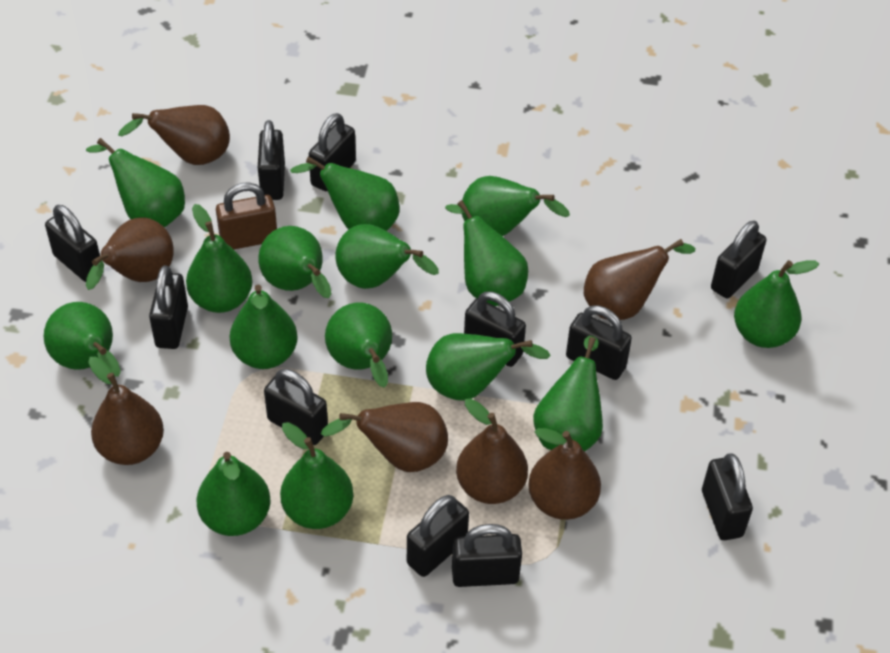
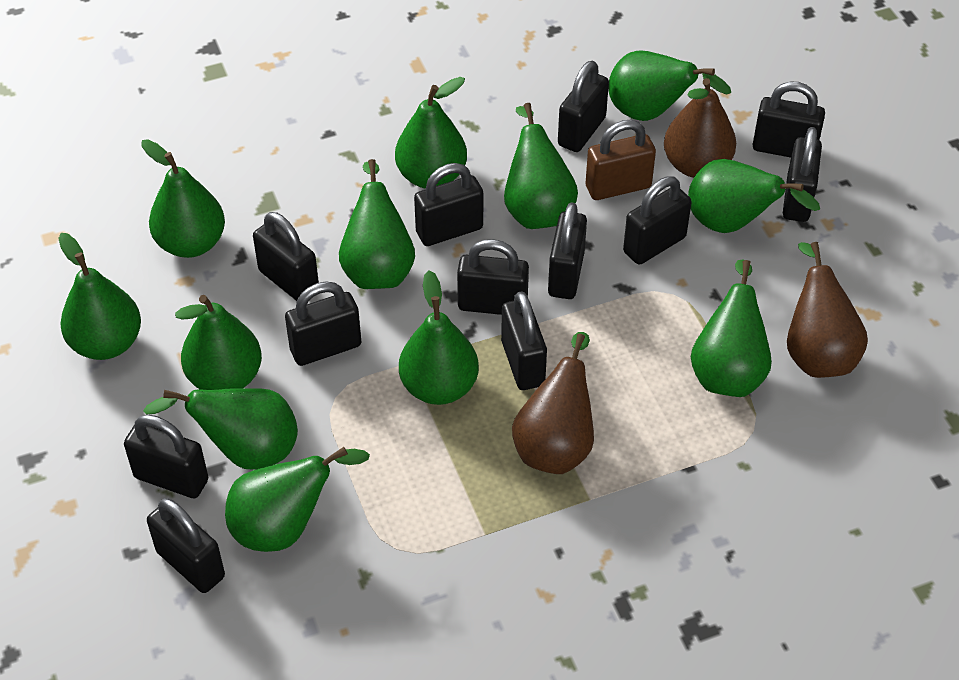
black padlock: [45,205,100,282] [149,265,188,349] [258,120,285,200] [264,369,328,445] [309,113,356,191] [407,495,469,577] [452,524,522,587] [464,292,526,367] [566,306,632,380] [702,453,753,540] [711,221,766,299] = 11 -> [124,415,208,498] [147,498,225,593] [253,212,319,301] [285,281,361,366] [414,163,483,246] [457,239,529,315] [501,291,547,390] [548,202,587,299] [558,61,609,152] [623,176,692,265] [752,82,825,157] [783,127,822,222] = 12
brown pear: [86,217,174,290] [88,357,164,465] [118,105,230,165] [321,402,448,472] [456,398,528,504] [528,428,601,520] [584,239,695,320] = 7 -> [512,332,594,474] [664,78,736,178] [787,242,868,378] = 3
green pear: [44,302,121,377] [86,138,185,227] [186,204,252,313] [197,452,271,536] [229,285,298,369] [258,226,332,298] [280,422,353,529] [290,156,400,231] [325,303,392,388] [335,224,439,289] [426,333,551,401] [445,200,528,306] [462,176,570,236] [533,336,603,452] [734,260,819,348] = 15 -> [58,233,141,360] [141,139,225,258] [143,388,298,470] [175,295,262,390] [225,447,370,552] [339,159,415,289] [395,77,467,189] [399,270,479,405] [504,103,578,229] [608,51,731,121] [688,159,820,233] [691,260,772,397] = 12

